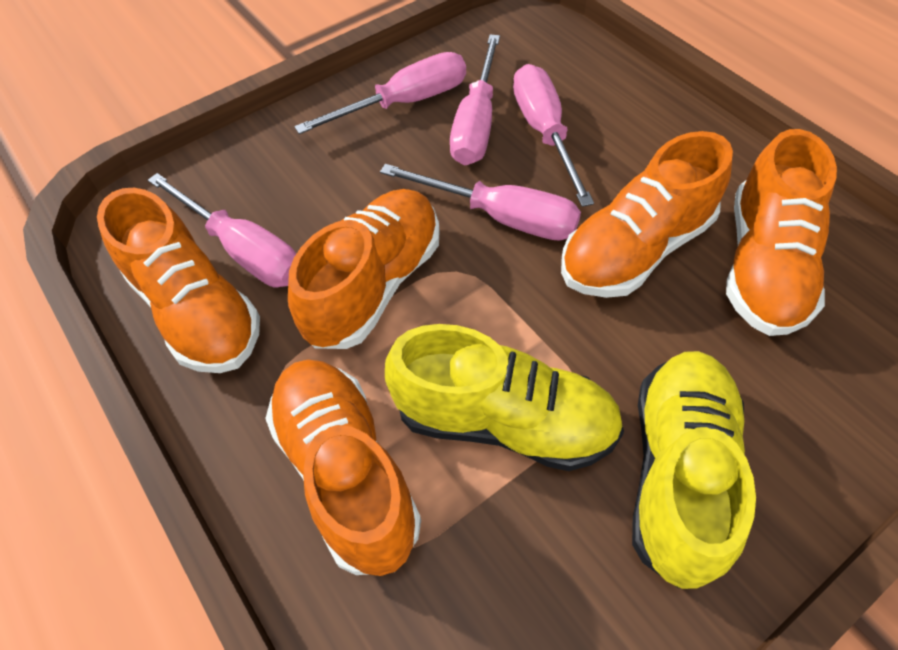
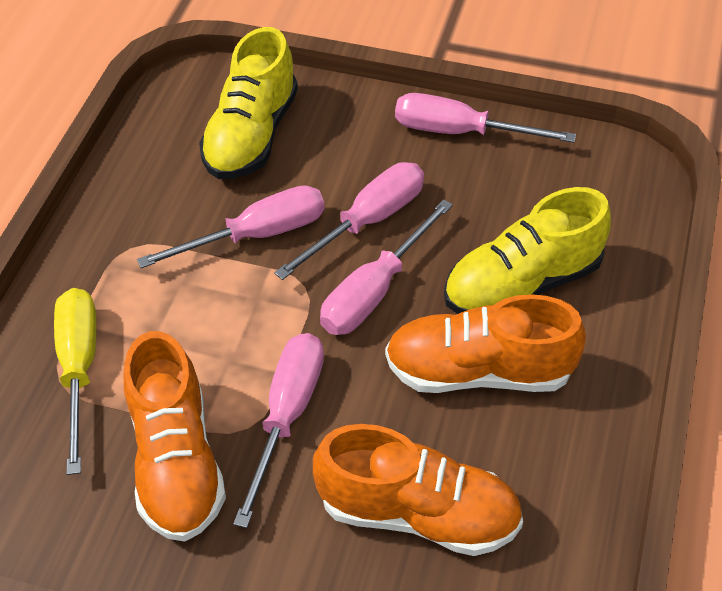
orange shoe: [97,188,260,373] [265,359,421,576] [288,189,440,349] [561,131,733,298] [726,129,837,336] = 5 -> [124,331,226,542] [313,424,523,556] [385,294,586,393] = 3
yellow screwdriver: none = 0 -> [54,288,97,475] = 1

